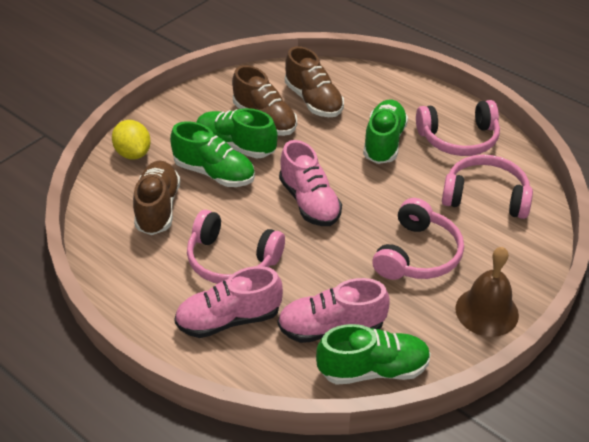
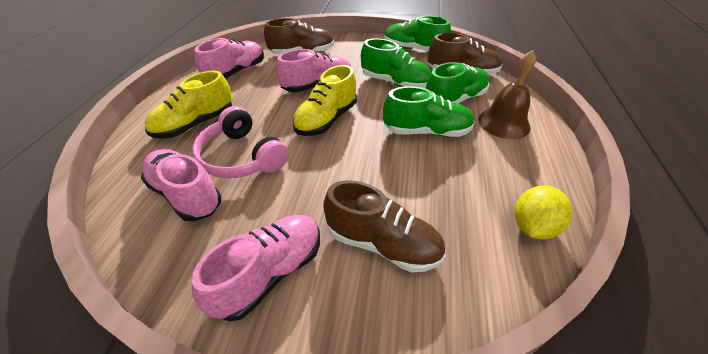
pink headphones: [187,210,285,284] [372,198,464,280] [416,100,500,156] [442,155,533,219] = 4 -> [192,106,289,178] = 1
pink shoe: [174,266,283,338] [278,278,390,343] [279,140,342,226] = 3 -> [141,149,222,221] [192,215,320,322] [195,38,264,79] [276,49,351,93] = 4
yellow shoe: none = 0 -> [145,71,232,139] [293,65,357,136] = 2

